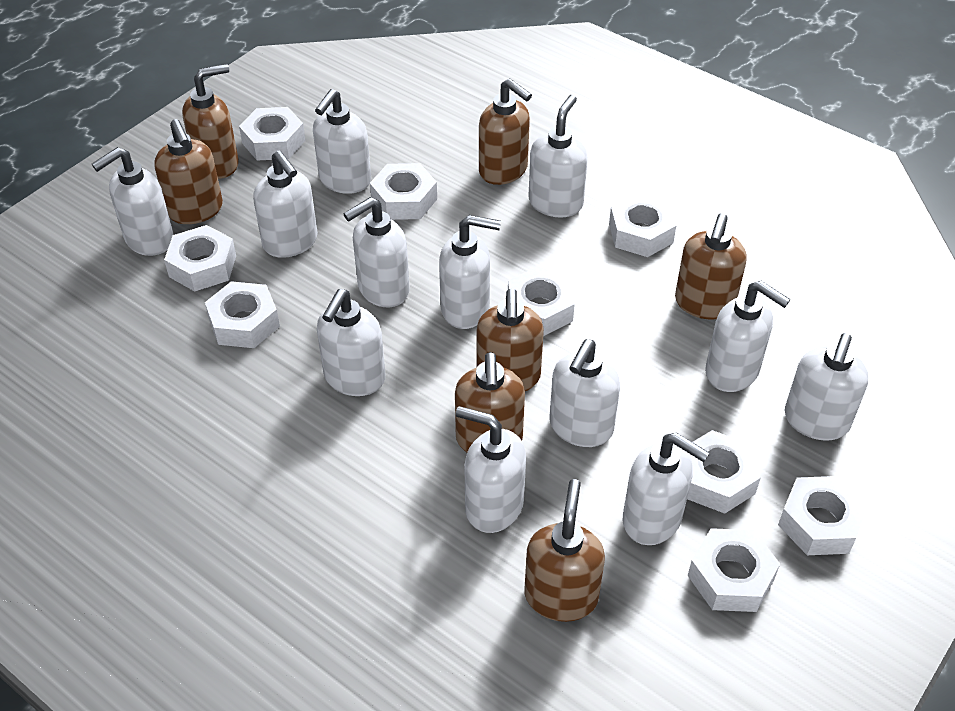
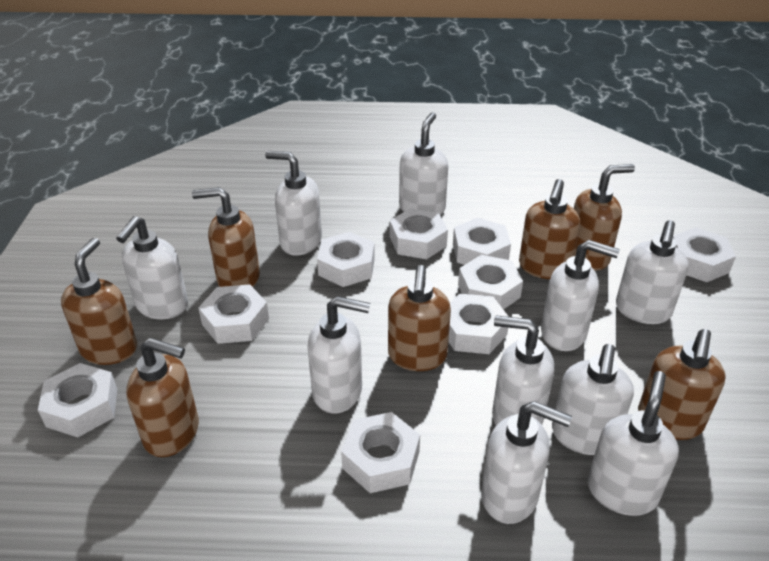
white soap dispenser: [92,147,174,256] [253,151,318,258] [313,89,371,194] [317,289,385,396] [344,197,410,307] [439,215,501,329] [456,406,526,533] [529,95,588,217] [549,339,620,447] [623,433,709,545] [705,281,790,392] [785,333,869,441] = 12 -> [116,216,188,319] [265,151,322,256] [308,296,370,414] [399,112,448,215] [481,401,572,524] [492,315,554,425] [541,240,619,351] [552,344,634,455] [588,371,679,516] [616,220,689,324] = 10

